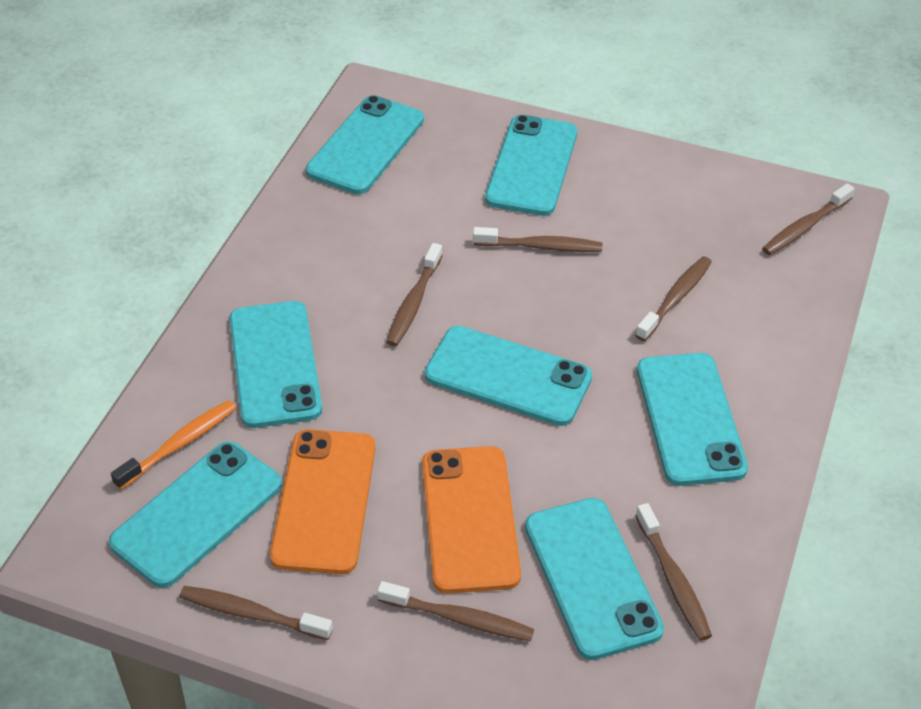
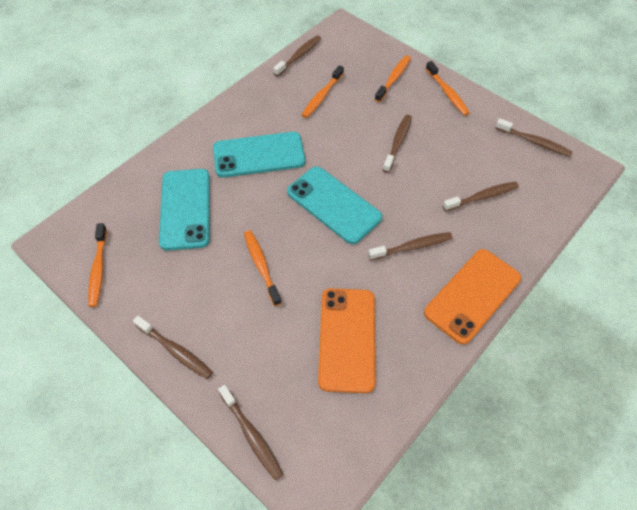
orange toothbrush: [111,400,236,490] = 1 -> [88,223,107,307] [244,230,282,306] [302,65,344,118] [375,55,411,102] [426,61,470,115] = 5
turquoise phone: [109,441,282,588] [230,301,322,428] [306,95,424,194] [425,326,592,426] [485,115,577,216] [525,498,664,660] [637,353,748,486] = 7 -> [159,169,210,251] [213,132,305,178] [287,166,382,244] = 3

